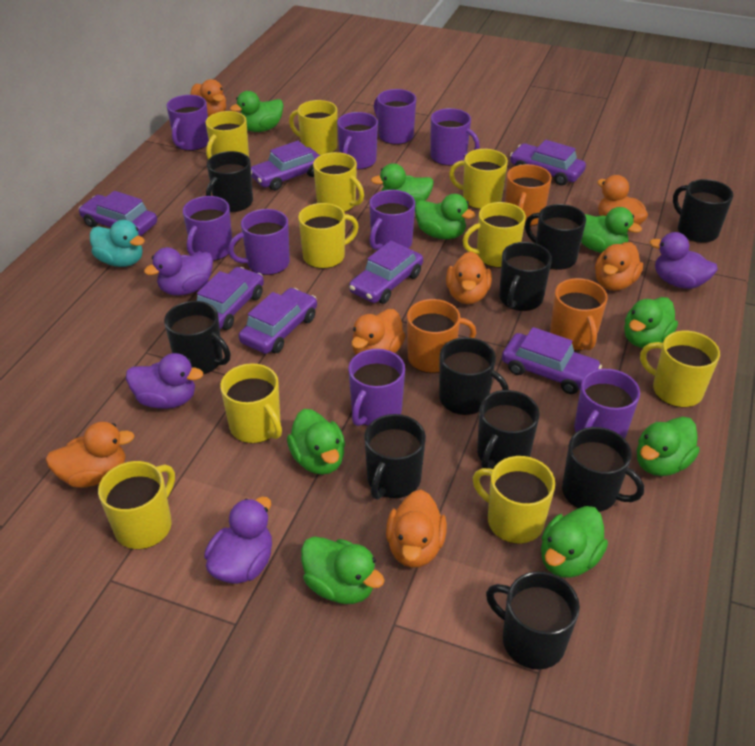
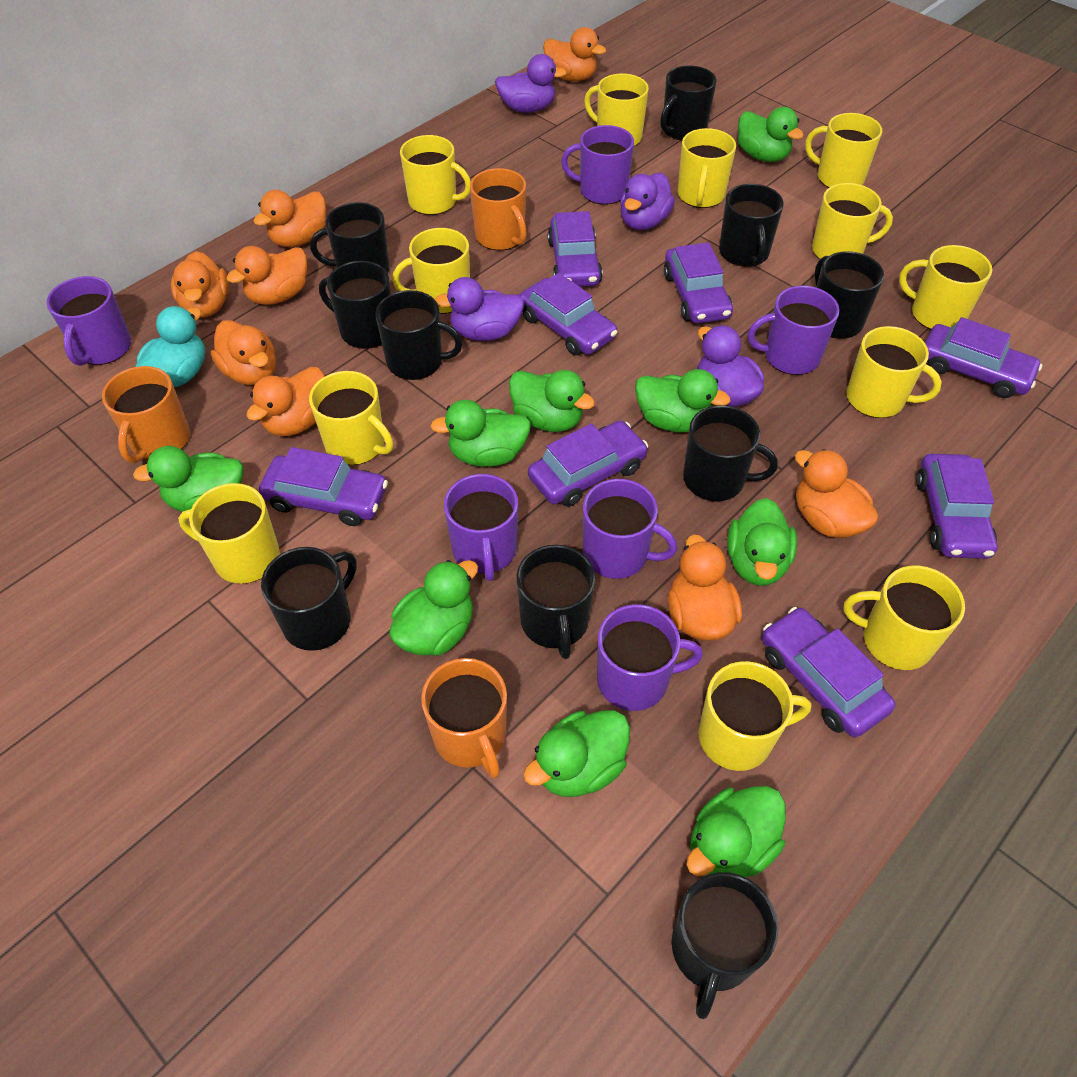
orange duck: [46,422,135,488] [190,79,226,117] [351,309,406,355] [386,490,447,568] [446,251,492,304] [595,242,643,291] [597,175,648,225] = 7 -> [171,251,229,318] [211,320,276,385] [226,246,307,305] [246,367,325,436] [253,190,326,247] [543,27,606,81] [668,534,742,641] [794,449,879,538] = 8
purple car: [79,191,157,236] [197,267,264,330] [239,288,317,354] [251,141,320,191] [349,241,423,304] [502,327,602,394] [510,140,586,185] = 7 -> [259,447,388,526] [520,273,617,355] [528,420,648,507] [548,211,603,287] [664,242,733,323] [762,607,896,738] [916,454,998,559] [925,317,1042,398] = 8
purple mug: [166,95,209,151] [183,196,232,261] [228,209,290,275] [337,112,378,170] [348,349,405,426] [369,190,415,251] [374,89,416,145] [431,108,480,166] [574,369,640,439] = 9 -> [46,276,131,366] [444,474,518,581] [561,125,634,205] [583,479,677,579] [597,604,703,711] [748,286,839,375] = 6
yellow mug: [98,461,175,549] [206,111,249,159] [220,363,282,443] [289,100,337,155] [298,203,359,269] [313,152,364,212] [449,149,508,209] [462,202,526,268] [473,456,555,544] [640,331,720,408] = 10 -> [178,483,280,584] [309,371,393,465] [392,228,470,314] [400,135,471,215] [584,74,649,146] [678,128,736,208] [698,661,811,771] [805,113,882,188] [812,183,893,259] [843,565,965,670] [846,326,942,418] [899,245,992,330] = 12

